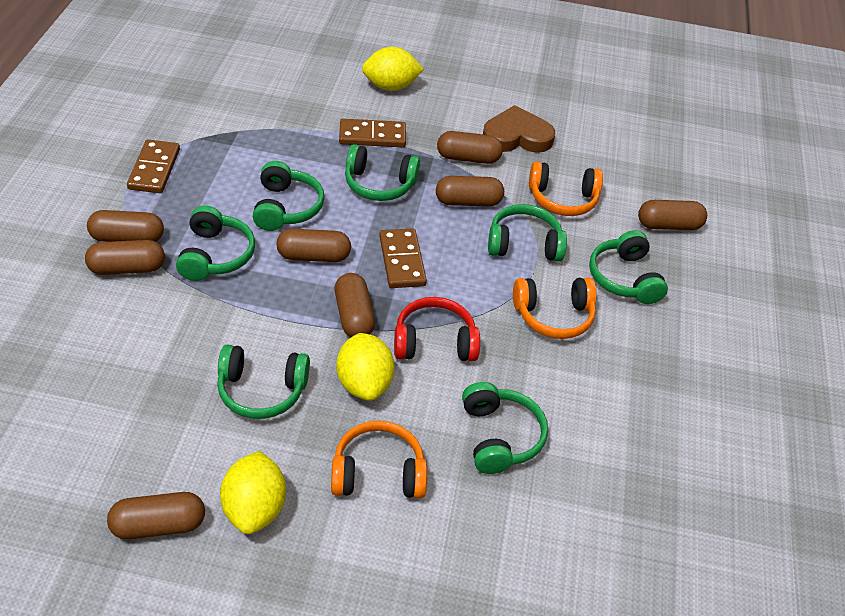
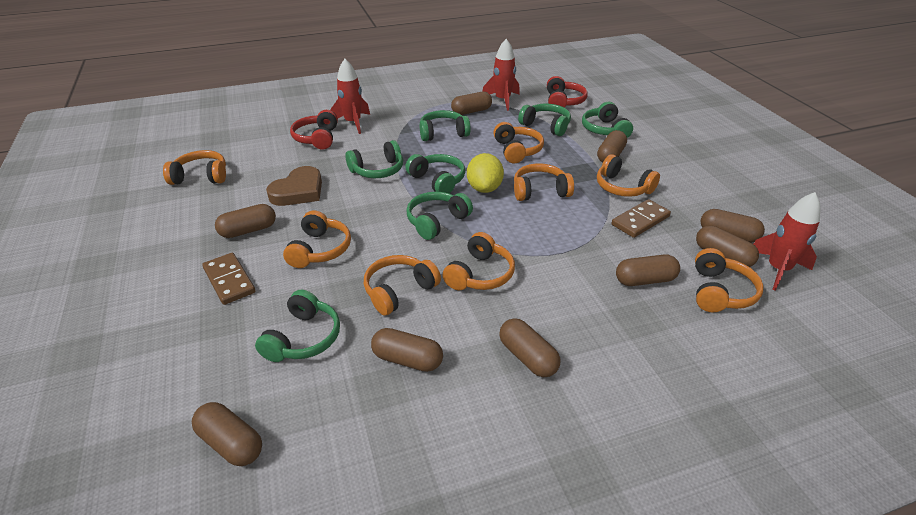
brown capsule: [85,240,165,275] [87,210,164,242] [107,492,205,539] [276,229,351,262] [335,273,375,337] [436,176,504,206] [437,131,503,164] [638,200,707,230] = 8 -> [192,402,262,466] [215,204,276,238] [371,328,443,372] [451,91,492,115] [499,318,560,377] [597,130,627,163] [616,254,680,286] [696,226,759,267] [701,209,765,243] = 9
brown domino: [127,140,180,193] [339,119,406,147] [379,228,427,288] = 3 -> [202,253,256,305] [612,199,671,238] = 2
orange headphones: [331,421,427,498] [513,277,597,339] [529,161,603,216] = 3 -> [163,150,226,185] [283,210,351,268] [364,255,441,316] [443,232,515,290] [493,122,544,163] [514,163,574,201] [597,154,660,197] [695,248,764,312] = 8
red headphones: [394,297,480,361] = 1 -> [290,110,338,150] [547,76,588,108] = 2
red rocket: none = 0 -> [330,59,370,134] [483,39,520,111] [754,192,820,291] = 3
yellow lemon: [220,451,286,534] [336,333,395,401] [362,47,424,91] = 3 -> [467,153,504,193] = 1

